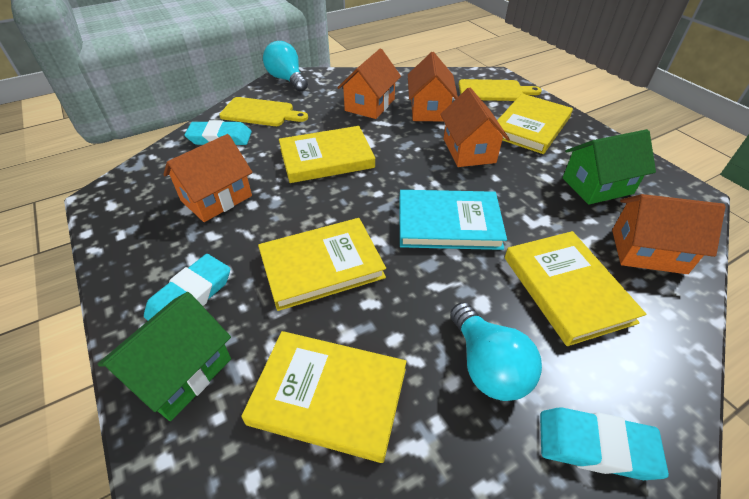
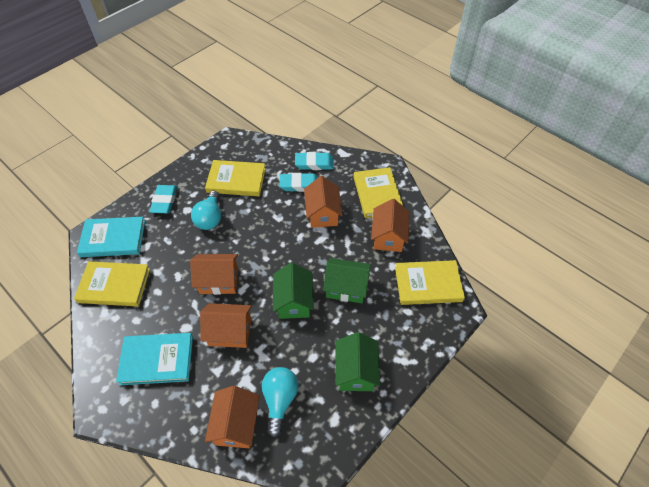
green house: [97,292,231,421] [563,129,656,205] = 2 -> [273,263,314,319] [323,258,371,303] [336,332,380,391] = 3
turquoise book: [399,190,507,250] = 1 -> [77,217,145,257] [116,333,193,385] = 2
yellow book: [241,331,406,463] [258,218,386,311] [279,126,375,183] [497,94,573,154] [505,231,646,346] = 5 -> [74,261,150,307] [205,160,266,196] [353,167,404,218] [395,260,465,305] = 4
yellow cutting board: [219,97,308,126] [459,79,542,101] = 2 -> none = 0

